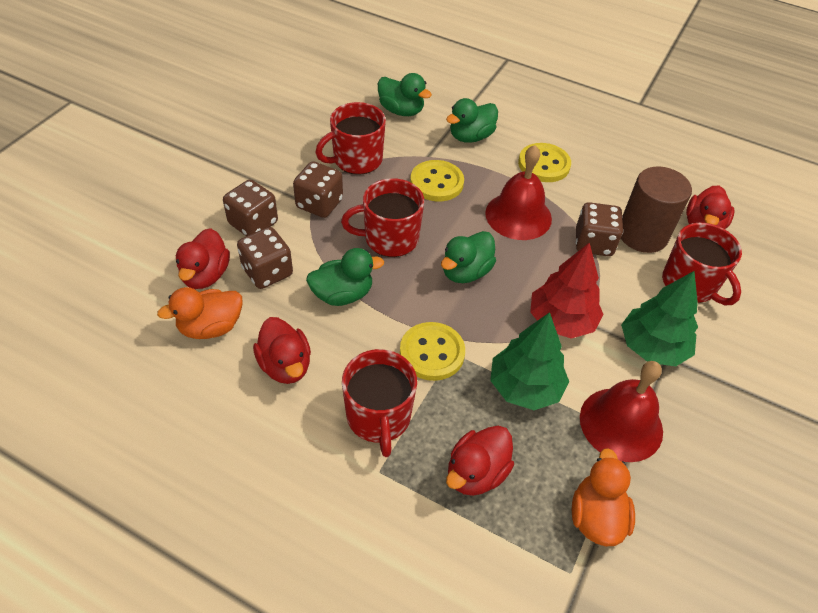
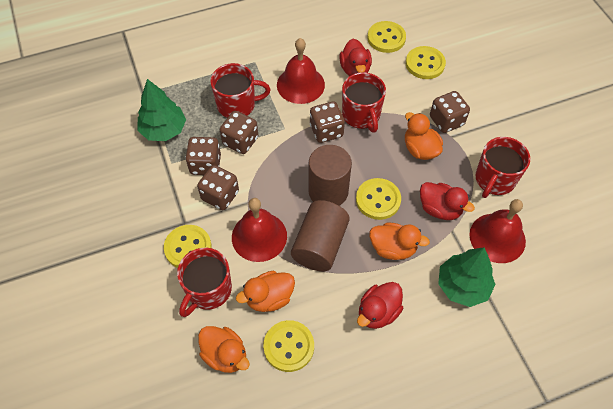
brown cylinder: [621,166,692,253] = 1 -> [291,200,350,271] [308,145,352,206] = 2
brown dice: [223,179,278,236] [237,227,293,289] [293,161,343,218] [576,202,623,256] = 4 -> [185,137,221,175] [197,165,239,210] [220,111,258,154] [310,101,345,143] [430,91,470,133] = 5
green duck: [306,248,384,306] [378,73,432,116] [441,231,496,283] [446,98,498,143] = 4 -> none = 0
orange duck: [157,287,243,339] [572,448,635,546] = 2 -> [198,326,250,373] [236,271,295,312] [369,223,430,260] [405,112,443,160] = 4
red bell: [485,145,552,240] [580,361,663,462] = 2 -> [232,198,287,262] [277,38,325,104] [469,199,526,263] = 3
red duck: [176,228,230,289] [253,317,311,384] [446,426,514,496] [686,185,734,229] = 4 -> [339,39,372,76] [357,282,403,329] [420,182,475,220] = 3
red tree: [530,242,604,339] = 1 -> none = 0
yellow button: [400,322,465,381] [410,160,464,202] [518,143,571,182] = 3 -> [164,225,211,268] [263,320,314,372] [356,178,401,220] [367,21,406,53] [406,46,446,79] = 5

